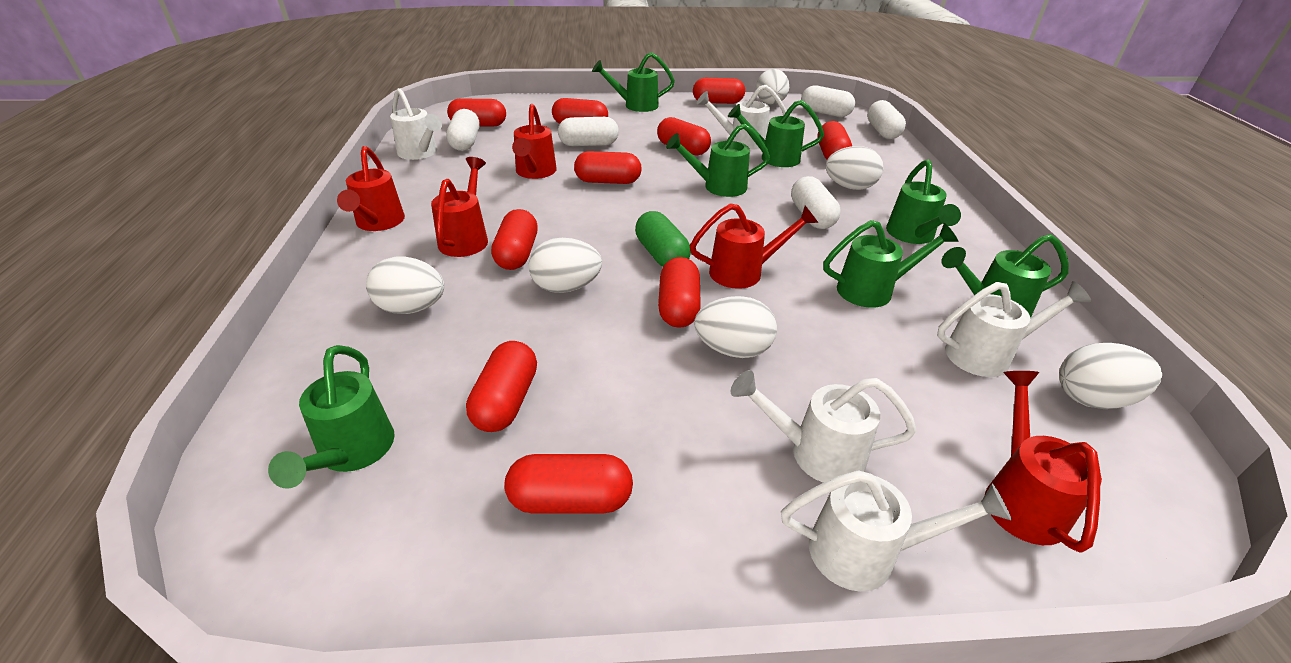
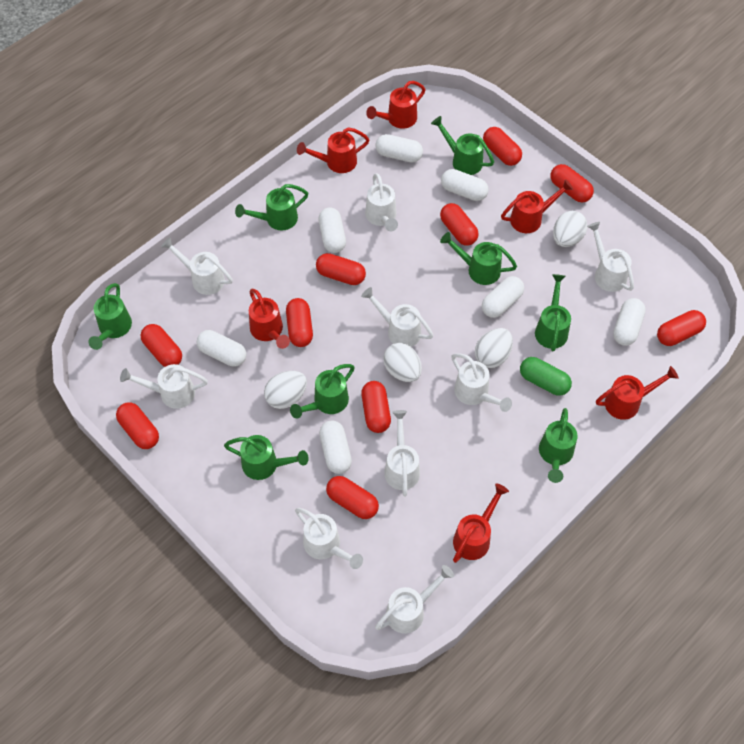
green watering can: [268,345,395,489] [592,52,675,112] [666,124,770,197] [728,100,824,167] [823,220,958,308] [886,159,961,244] [941,234,1069,318] = 7 -> [88,283,132,350] [224,435,309,480] [235,184,308,230] [290,364,355,418] [431,116,494,175] [440,232,517,285] [535,274,571,352] [539,408,577,483] = 8
red watering can: [337,146,405,231] [431,157,488,257] [512,104,557,179] [690,203,818,289] [985,371,1102,552] = 5 -> [249,289,290,349] [297,127,369,173] [366,81,425,129] [453,484,509,563] [501,179,573,233] [596,366,678,420] = 6
white capsule: [446,109,480,151] [558,117,619,146] [791,176,841,229] [801,85,855,117] [867,100,906,139] = 5 -> [196,330,246,367] [318,207,346,253] [319,421,352,474] [375,134,423,163] [441,169,489,201] [482,276,524,318] [613,298,646,346] = 7
white egg: [366,256,444,314] [529,238,602,293] [694,296,777,358] [756,69,789,105] [825,146,883,190] [1059,343,1162,409] = 6 -> [264,371,307,409] [383,343,422,382] [475,328,513,368] [553,211,587,247] = 4
white watering can: [390,88,442,160] [696,85,786,150] [731,370,917,483] [781,470,1012,591] [937,281,1091,377] = 5 -> [120,364,208,409] [161,237,233,295] [295,508,363,569] [361,287,434,347] [365,173,398,231] [375,565,454,634] [384,410,420,497] [451,353,512,412] [587,222,634,292] = 9

